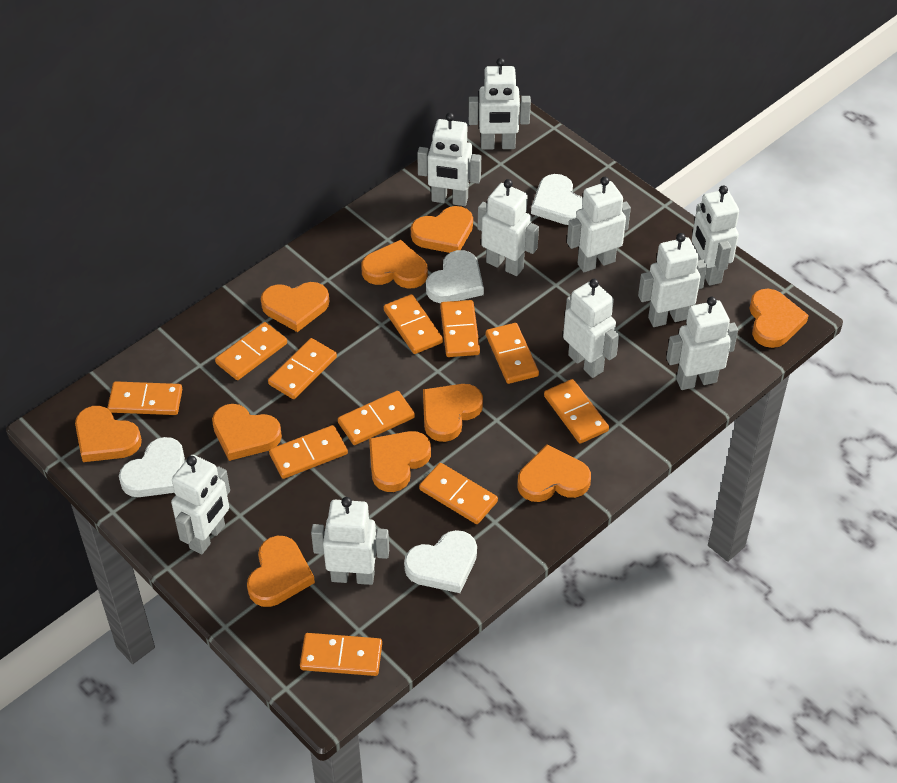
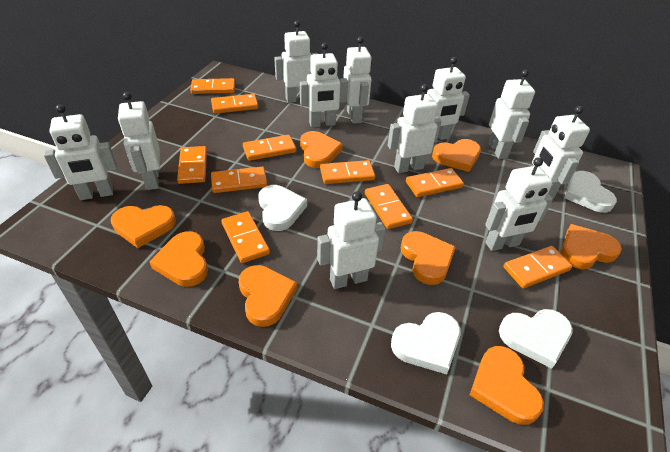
orange domino: [108,381,182,415] [215,322,287,380] [268,338,337,399] [269,425,348,479] [300,633,382,676] [338,391,415,445] [384,294,443,354] [419,463,498,524] [440,300,480,357] [486,323,539,384] [544,379,609,444] = 11 -> [177,146,207,184] [190,78,235,94] [211,94,258,114] [211,167,267,193] [222,211,270,263] [243,135,296,161] [320,160,375,184] [365,184,413,229] [406,168,464,197] [504,246,572,288] = 10
orange heart: [75,406,142,462] [212,404,282,461] [247,536,315,607] [261,282,329,332] [361,240,428,289] [369,431,431,492] [411,206,473,253] [423,384,483,442] [517,444,591,502] [749,289,809,348] = 10 -> [111,205,176,248] [149,231,208,287] [239,265,297,327] [300,131,343,168] [401,231,456,285] [432,139,481,172] [470,346,544,425] [561,224,622,269] = 8
white robot: [171,455,230,554] [311,497,389,585] [417,113,481,206] [468,58,531,150] [478,179,539,276] [563,279,619,378] [567,177,631,272] [638,233,707,327] [666,297,738,390] [692,185,739,286] = 10 -> [44,104,117,200] [118,92,160,190] [274,21,318,103] [300,43,348,127] [317,191,385,289] [343,37,372,124] [388,84,442,173] [427,57,470,140] [485,157,553,251] [488,70,535,159] [532,106,590,198] = 11

